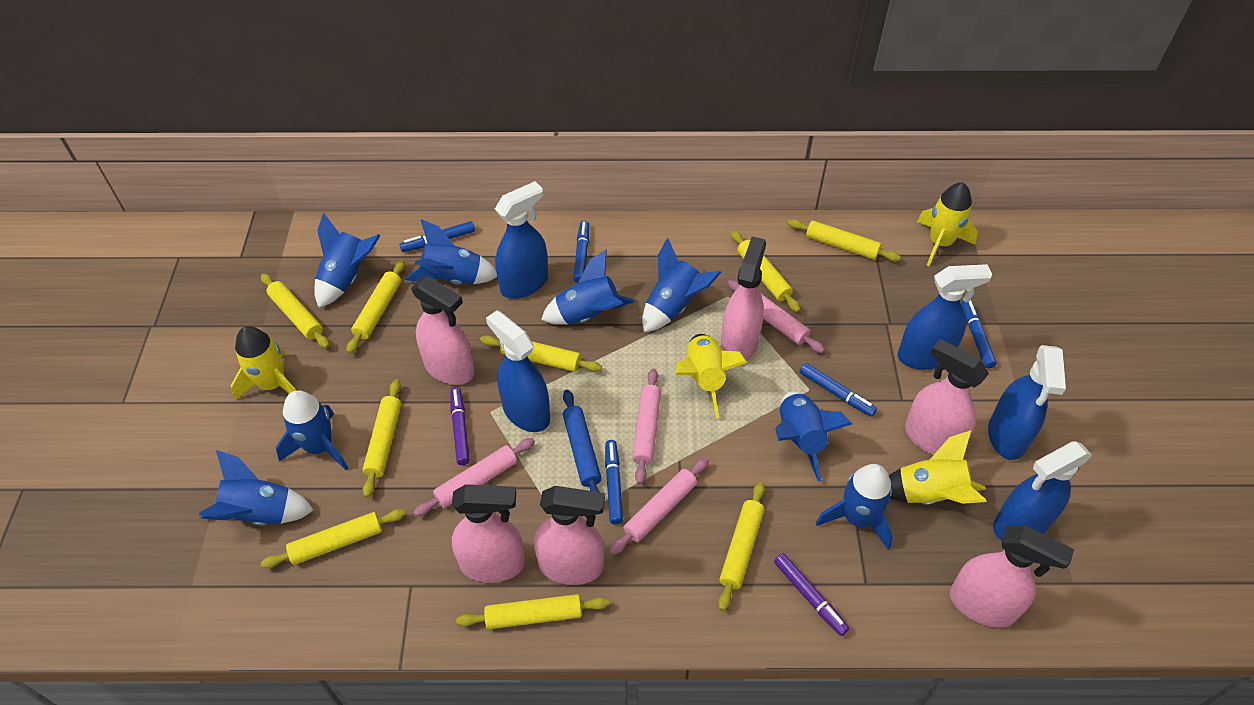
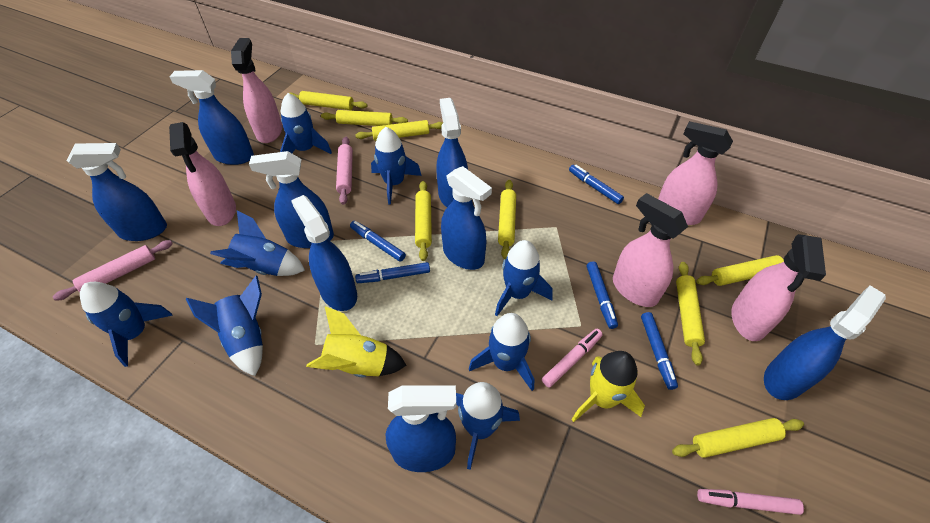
blue rolling pin: [563,389,602,492] = 1 -> none = 0
blue spray bottle: [486,310,550,432] [495,181,548,299] [897,264,993,370] [988,345,1066,460] [993,441,1092,540] = 5 -> [67,143,167,241] [169,70,254,165] [249,151,334,248] [291,195,357,311] [385,385,457,472] [436,98,468,207] [441,166,492,270] [764,286,886,400] = 8
pink marker: none = 0 -> [542,329,603,388] [697,489,804,515] = 2
pink rolling pin: [413,438,535,517] [610,458,709,555] [632,368,661,484] [728,280,825,353] = 4 -> [53,240,173,301] [336,137,353,205] = 2
pink spray bottle: [411,276,474,385] [452,484,525,583] [534,486,605,585] [721,236,766,361] [905,339,989,455] [950,525,1074,628] = 6 -> [169,122,236,226] [231,38,282,143] [613,193,688,307] [658,121,733,225] [731,234,826,341] = 5
purple marker: [450,387,470,465] [774,553,849,636] = 2 -> none = 0
yellow rocket: [231,326,297,400] [675,334,747,418] [889,430,987,505] [917,182,978,266] = 4 -> [306,306,407,378] [571,351,645,422] = 2
yellow rolling pin: [261,274,330,348] [261,509,406,568] [347,259,405,354] [362,379,401,498] [456,594,609,629] [480,335,602,372] [718,482,765,611] [730,230,801,313] [787,219,901,261] = 9 -> [289,91,367,110] [321,110,408,126] [355,120,443,141] [415,181,432,261] [498,180,516,259] [672,418,804,458] [676,262,705,366] [696,255,784,286] = 8

